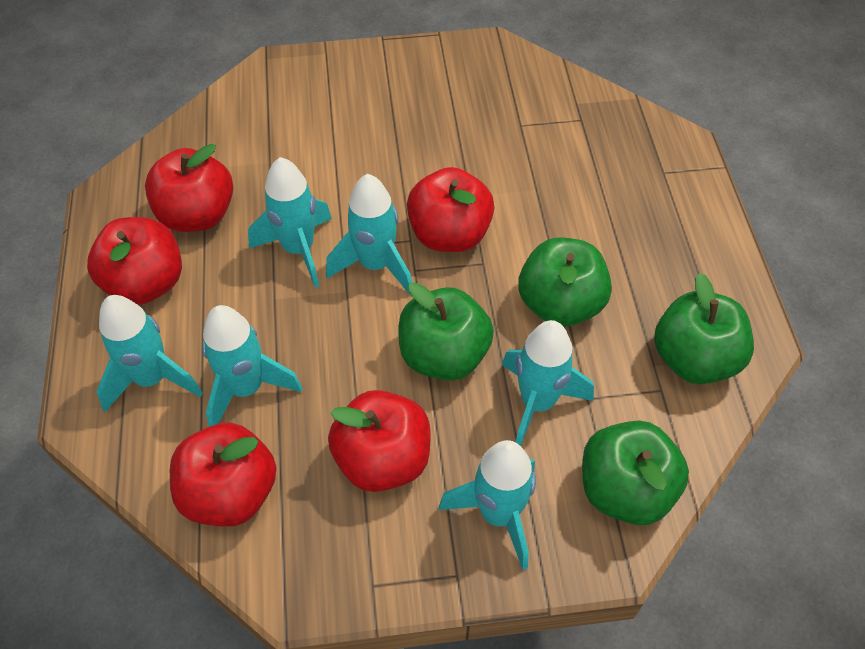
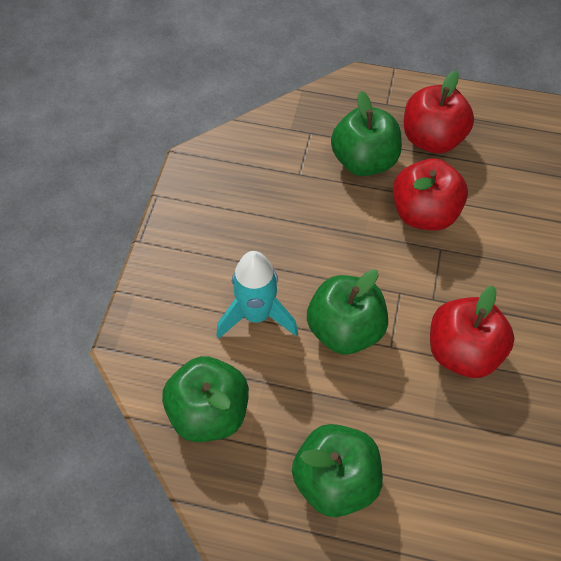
red apple: [87,217,182,305] [145,144,233,232] [170,422,276,527] [328,390,431,492] [407,167,494,252] = 5 -> [393,158,468,231] [404,70,474,153] [430,286,515,378] = 3
turquoise rocket: [96,295,203,412] [202,305,302,427] [248,157,332,287] [326,174,412,296] [439,440,536,570] [502,320,594,446] = 6 -> [216,251,298,339] = 1

